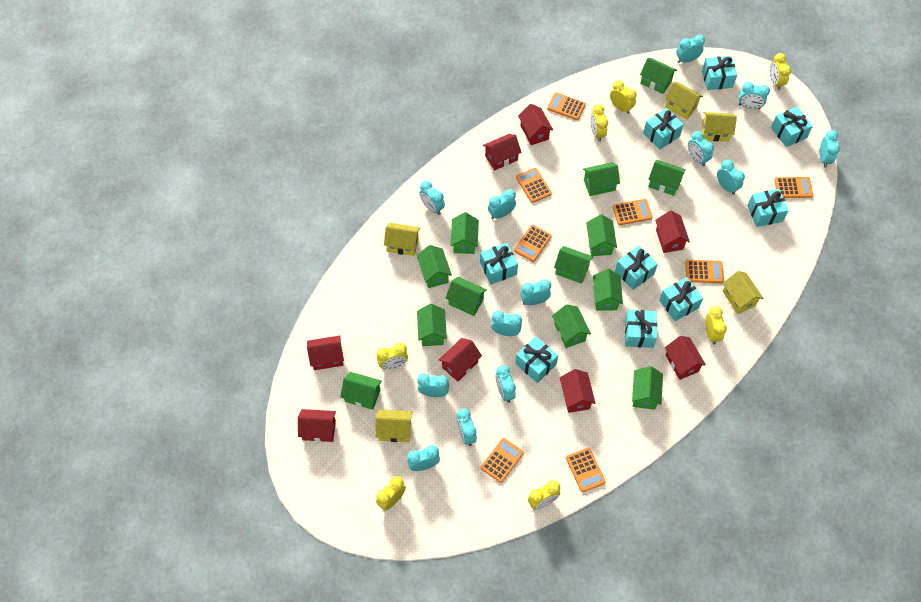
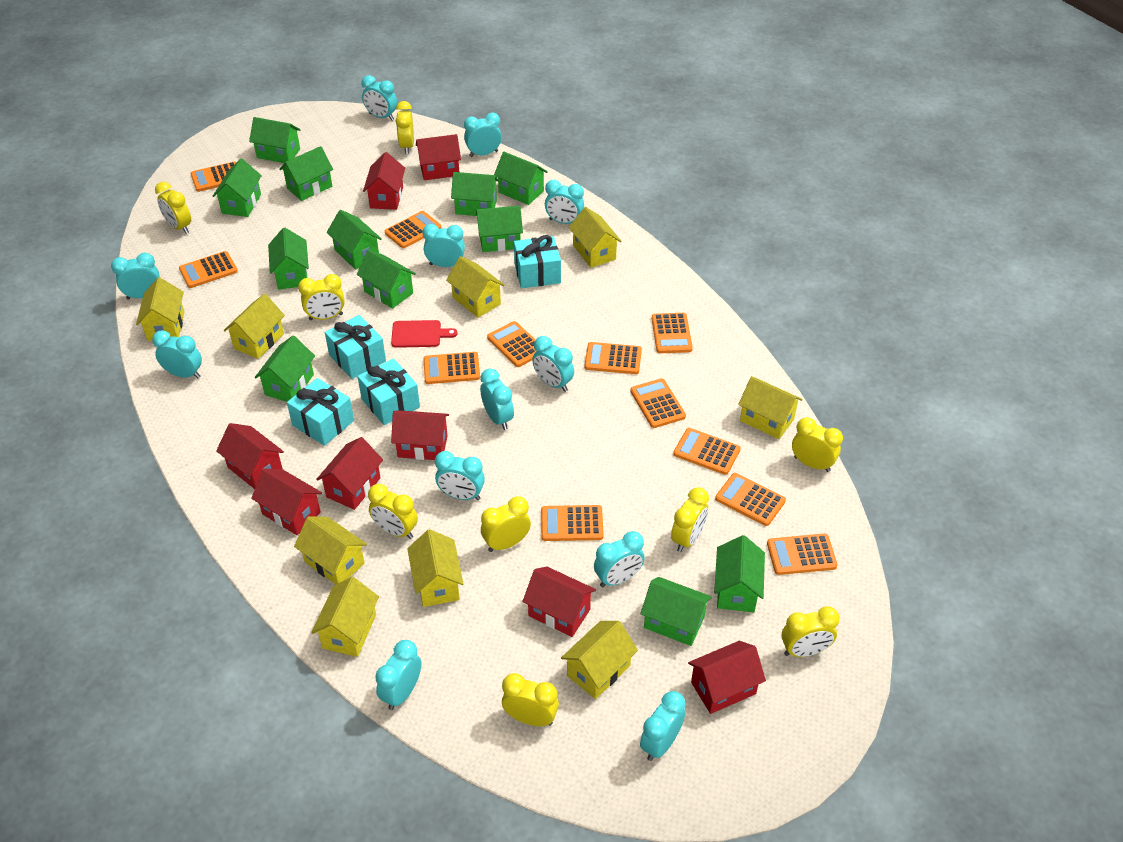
green house: [340,372,382,410] [417,245,452,288] [417,304,447,346] [446,277,487,316] [450,212,479,254] [552,304,591,348] [554,246,593,284] [583,162,620,196] [586,214,617,256] [593,269,623,310] [632,366,663,410] [640,58,677,94] [648,160,686,196] = 13 -> [213,159,262,217] [249,117,301,163] [255,336,315,402] [268,228,309,289] [279,146,333,201] [327,210,382,270] [357,249,416,309] [451,172,499,216] [476,206,523,252] [494,152,548,205] [641,577,712,646] [714,535,765,612] = 12
orange calculator: [481,438,524,483] [514,225,552,262] [516,168,552,203] [547,92,586,120] [566,448,606,492] [613,199,653,225] [685,260,724,283] [775,177,813,198] = 8 -> [179,251,238,288] [191,162,236,192] [385,211,441,248] [423,352,480,384] [487,321,536,367] [541,505,604,541] [584,342,642,374] [630,378,686,428] [652,313,693,353] [673,428,741,475] [715,473,786,526] [767,534,838,575] = 12
red cutting board: none = 0 -> [391,320,458,348] = 1
turquoise clock: [407,445,440,471] [417,373,449,397] [419,181,445,215] [456,408,477,446] [488,189,516,219] [491,311,522,336] [495,365,516,403] [520,279,551,305] [676,35,705,63] [688,131,714,166] [717,160,745,195] [739,82,770,109] [820,130,840,168] = 13 -> [111,253,160,300] [152,330,202,378] [361,75,397,120] [375,640,422,710] [422,224,465,267] [435,451,485,500] [464,113,502,157] [480,368,514,430] [532,336,574,392] [545,180,584,224] [594,531,645,587] [640,691,686,761] = 12
turquoise gift: [480,243,518,284] [515,336,558,383] [615,245,658,290] [625,310,657,348] [643,108,684,150] [659,277,703,321] [702,56,737,90] [748,189,789,227] [771,107,813,147] = 9 -> [287,378,354,446] [325,315,386,379] [357,358,420,425] [514,235,561,288] = 4
yellow clock: [376,476,406,511] [377,343,408,370] [528,480,560,510] [591,104,608,142] [610,80,636,114] [705,306,727,344] [770,53,791,90] = 7 -> [155,182,191,234] [298,274,345,320] [368,484,418,539] [395,101,414,154] [481,496,531,552] [502,673,559,726] [671,487,709,552] [781,607,840,657] [792,417,843,472] = 9
yellow house: [375,410,412,442] [384,223,420,256] [665,82,703,119] [702,112,737,142] [723,271,764,314] = 5 -> [136,277,184,341] [224,294,285,359] [294,516,367,584] [311,577,379,657] [407,529,464,607] [446,256,505,318] [561,621,638,699] [569,207,622,268] [738,376,803,439] = 9

